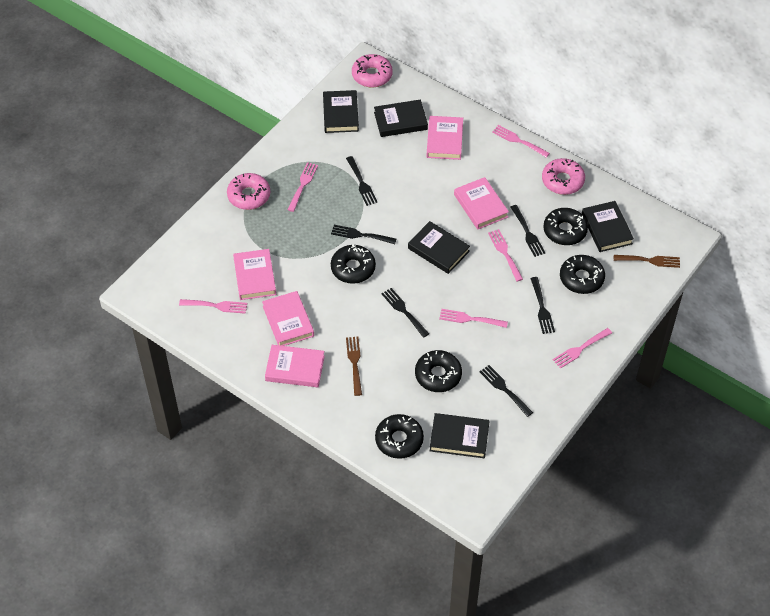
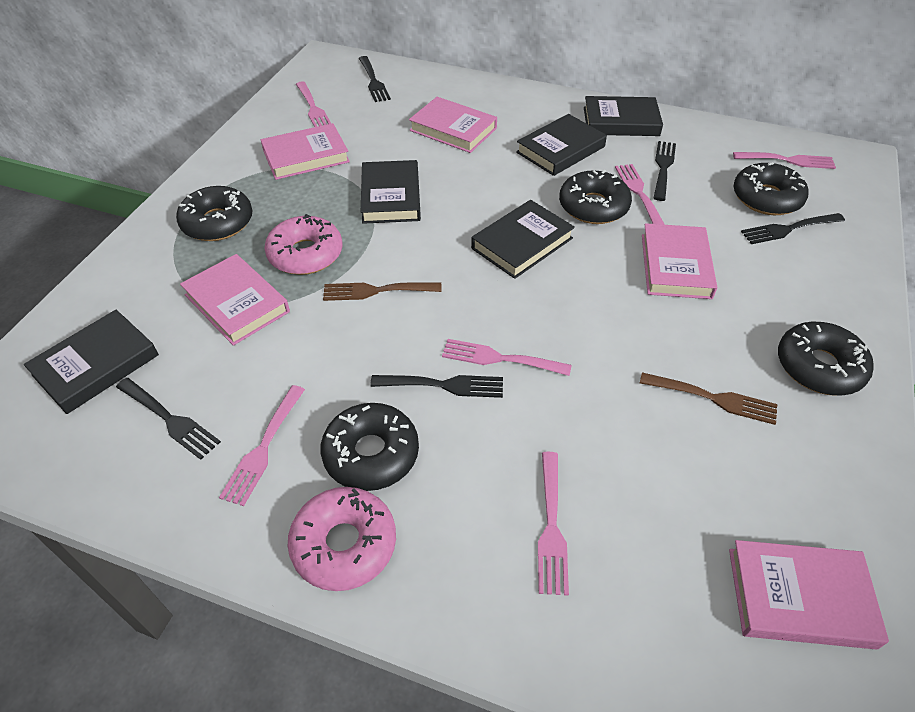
black fork: [331,225,396,244] [346,156,378,206] [381,288,429,338] [479,365,533,417] [510,205,545,257] [530,277,555,334] = 6 -> [116,378,221,460] [359,56,391,102] [370,375,503,398] [654,141,676,201] [741,213,845,244] = 5
pink donut: [227,173,270,210] [352,54,393,87] [542,158,585,195] = 3 -> [264,214,342,275] [288,487,396,591] = 2

